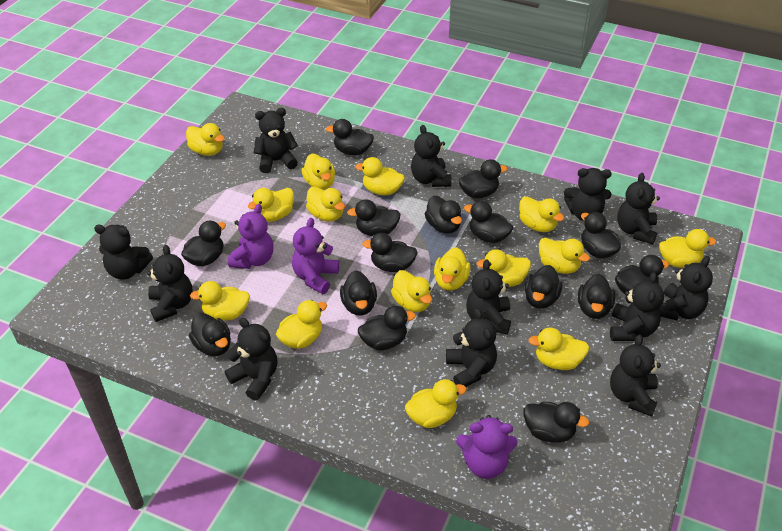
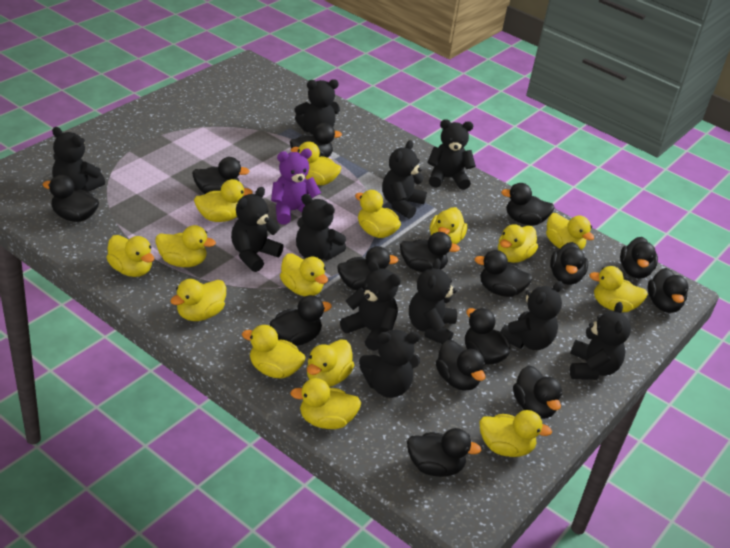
black teddy bear: [94,224,153,280] [147,245,192,322] [225,318,277,401] [254,108,298,173] [411,125,451,187] [446,308,497,387] [466,259,511,335] [564,168,612,221] [610,272,664,341] [610,335,661,417] [617,173,660,245] [659,256,713,320] = 12 -> [52,127,105,192] [231,187,284,272] [294,79,340,135] [296,194,346,260] [340,260,401,351] [359,330,420,398] [382,140,427,219] [409,258,457,344] [427,119,476,190] [501,281,563,350] [570,302,631,380] = 11
purple teddy bear: [228,204,273,269] [292,218,339,294] [456,415,517,479] = 3 -> [271,149,321,225] = 1

